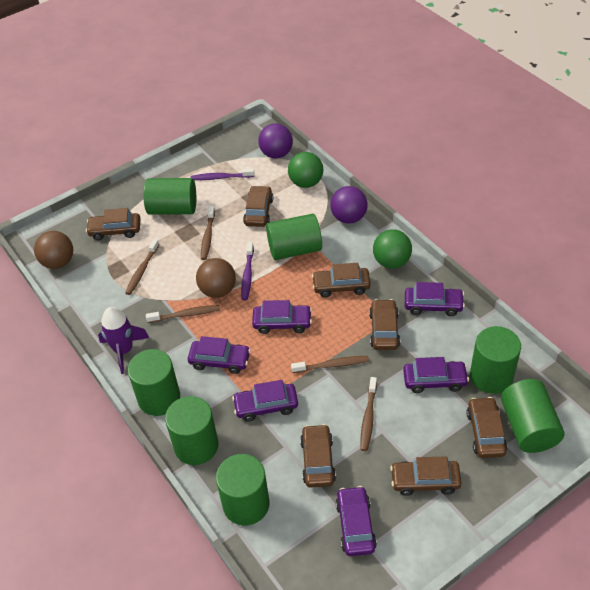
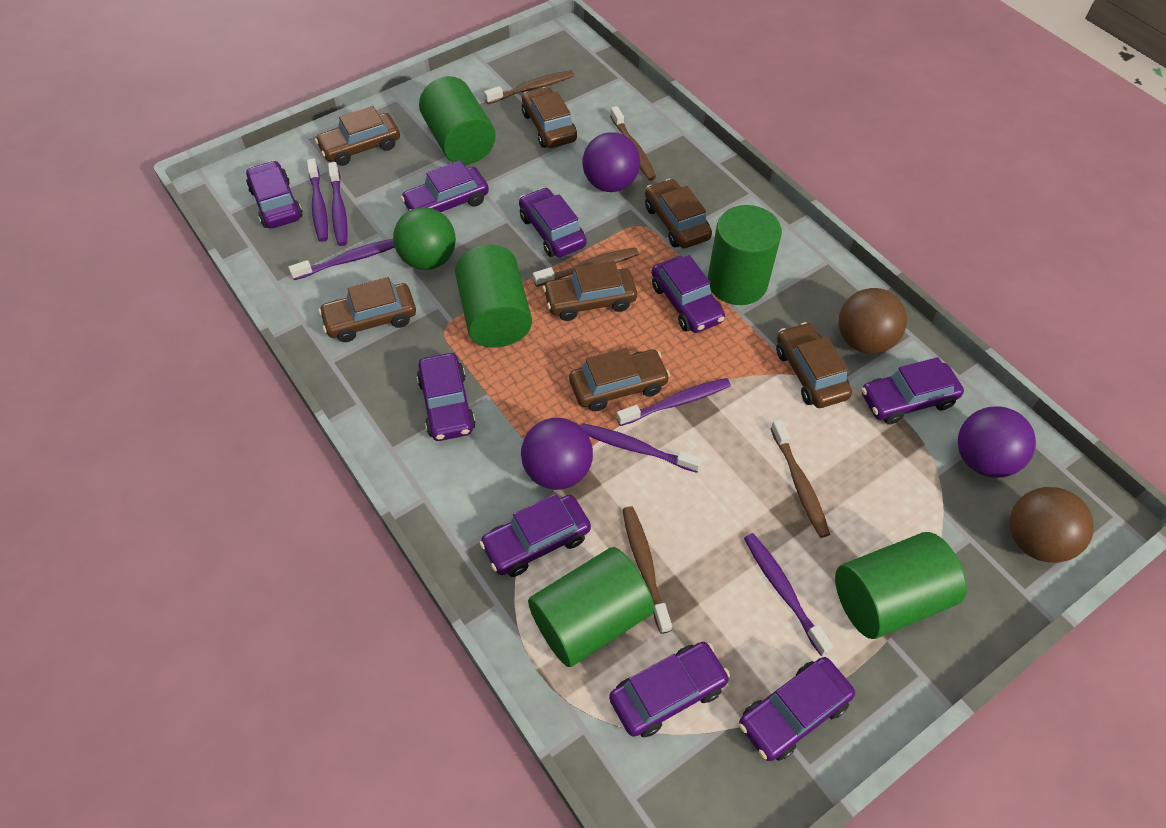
green ball: [288,152,323,188] [373,229,412,269] = 2 -> [393,207,456,270] = 1
green cylinder: [128,349,180,416] [143,178,196,215] [165,396,218,465] [216,454,270,526] [266,214,322,260] [470,326,521,394] [501,379,565,453] = 7 -> [419,76,496,165] [455,245,532,348] [528,547,654,667] [708,205,782,305] [835,532,967,639] = 5
purple ball: [258,123,293,159] [330,186,368,224] = 2 -> [521,418,593,490] [582,132,640,192] [958,406,1036,478] = 3
purple car: [188,336,251,374] [232,380,298,422] [252,300,312,334] [335,486,377,556] [403,357,469,393] [405,282,465,316] = 6 -> [246,160,303,229] [401,160,489,212] [417,353,476,441] [479,494,591,577] [519,187,587,257] [609,642,730,737] [652,255,725,333] [739,657,855,761] [861,357,964,425] = 9
purple rocket: [98,307,149,374] = 1 -> none = 0
purple toothbrush: [191,168,254,180] [241,242,254,300] = 2 -> [288,239,395,280] [307,159,328,242] [328,162,348,246] [581,423,702,473] [616,378,731,426] [744,533,833,656] = 6

